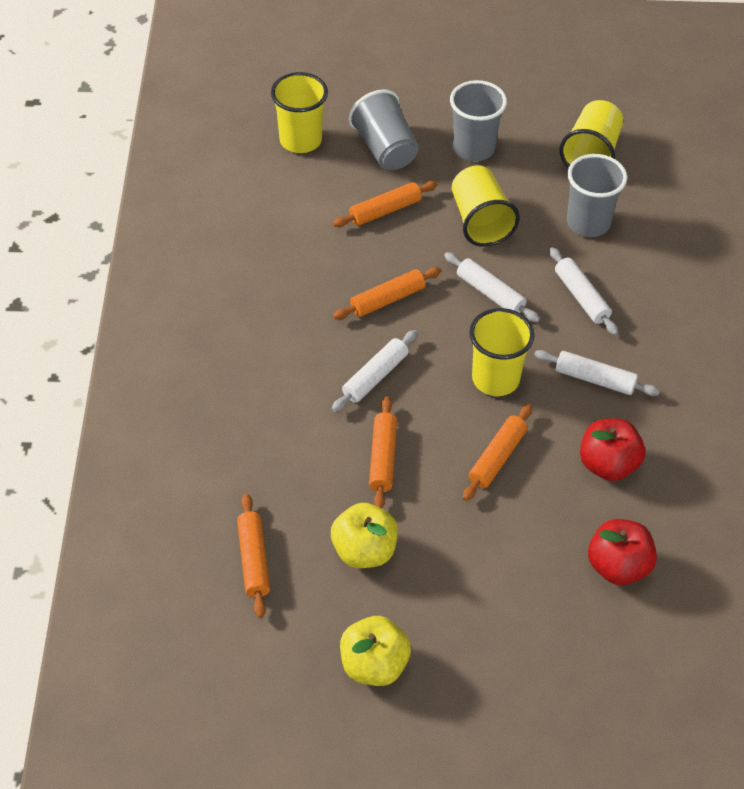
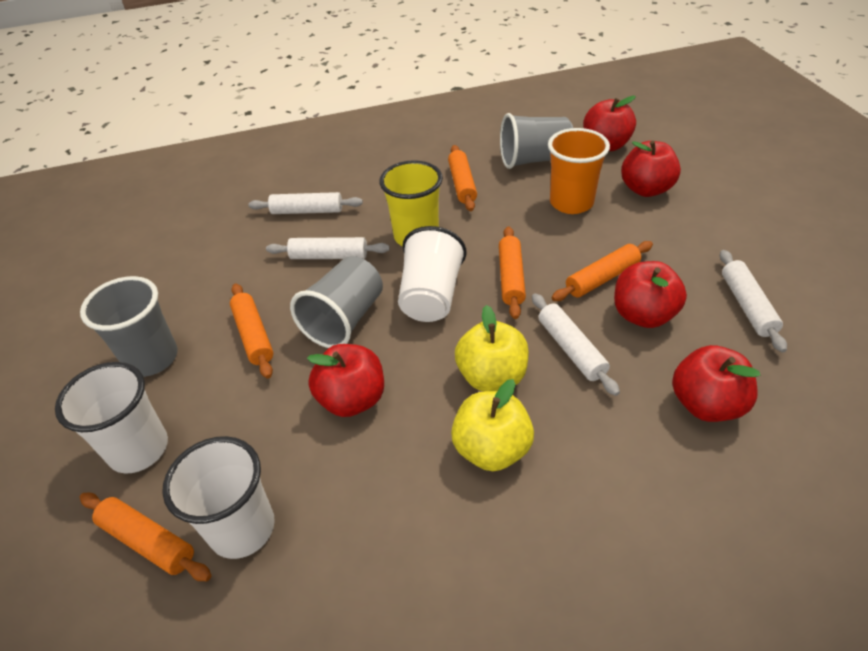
orange cup: none = 0 -> [548,128,610,214] = 1
red apple: [580,419,645,481] [588,519,657,585] = 2 -> [307,344,384,417] [583,96,636,151] [614,261,687,328] [621,141,681,197] [672,345,760,422] = 5
white cup: none = 0 -> [55,362,168,474] [162,436,275,559] [398,226,467,322] = 3
yellow cup: [271,72,328,153] [452,165,520,247] [469,308,535,396] [559,100,623,168] = 4 -> [379,160,443,246] = 1

